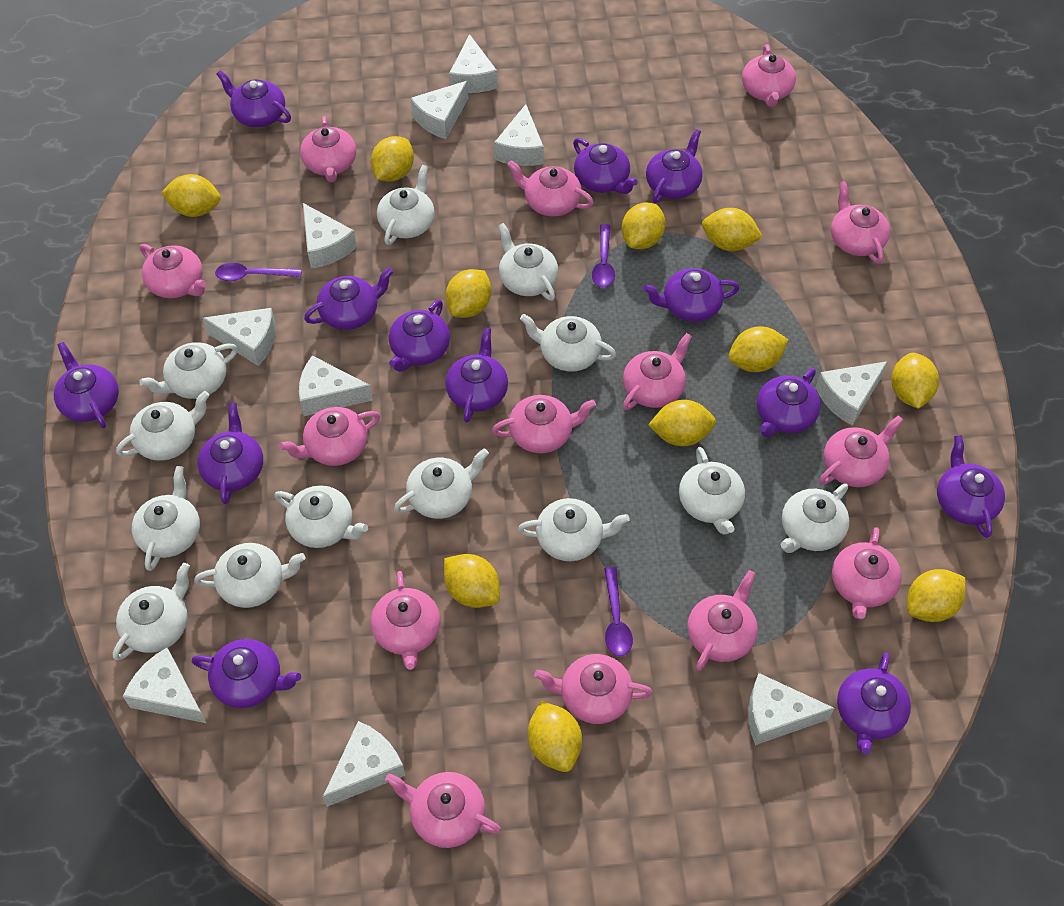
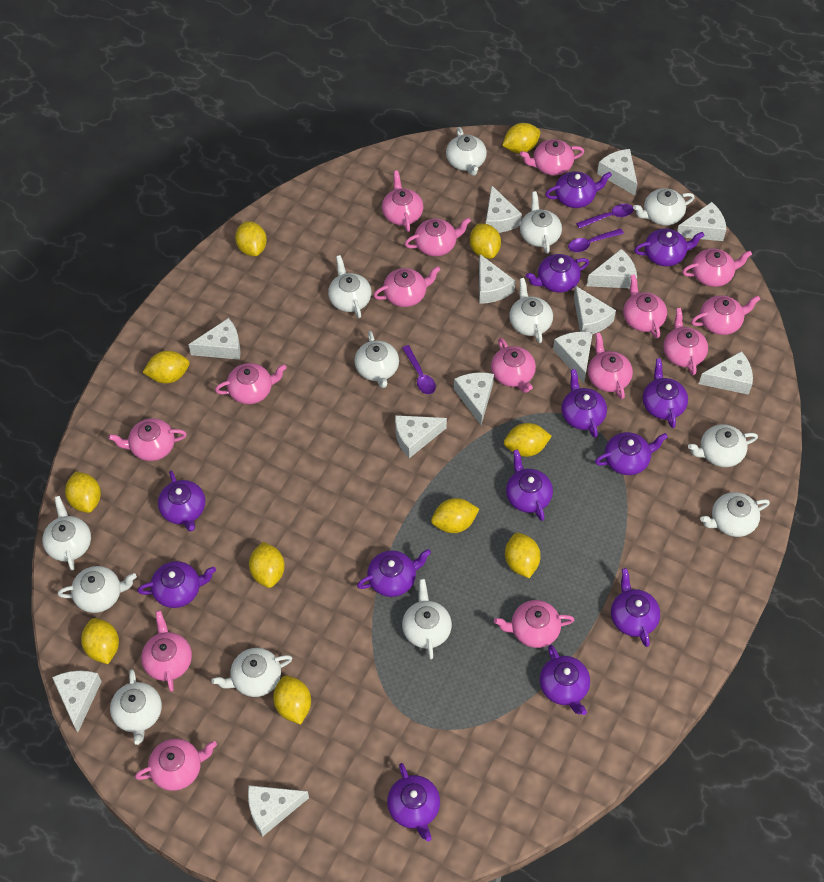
pink teapot: [140,244,206,298] [279,407,380,466] [300,116,356,183] [371,571,440,670] [385,772,501,848] [492,395,596,453] [507,160,594,217] [534,654,653,724] [623,333,692,410] [687,570,758,671] [742,44,796,107] [820,415,903,487] [831,181,890,264] [832,527,902,619] = 14 -> [108,418,187,461] [135,739,217,791] [141,611,192,692] [215,363,287,404] [373,266,441,307] [382,170,424,232] [405,217,471,256] [491,338,536,393] [494,600,574,648] [520,139,584,175] [588,333,633,399] [623,274,667,338] [663,308,708,375] [682,248,752,287] [691,295,760,335] = 15
white cheese: [123,648,206,723] [203,308,276,366] [299,356,373,416] [303,203,357,269] [323,721,405,807] [410,81,468,139] [449,34,498,93] [494,104,544,166] [748,673,835,745] [816,361,888,426] = 10 -> [52,671,102,732] [188,318,241,360] [248,785,309,837] [395,415,447,458] [454,372,494,425] [479,254,515,304] [486,186,522,233] [553,331,593,383] [574,286,616,334] [587,249,637,288] [597,149,637,195] [677,202,726,241] [699,351,753,395] = 13

